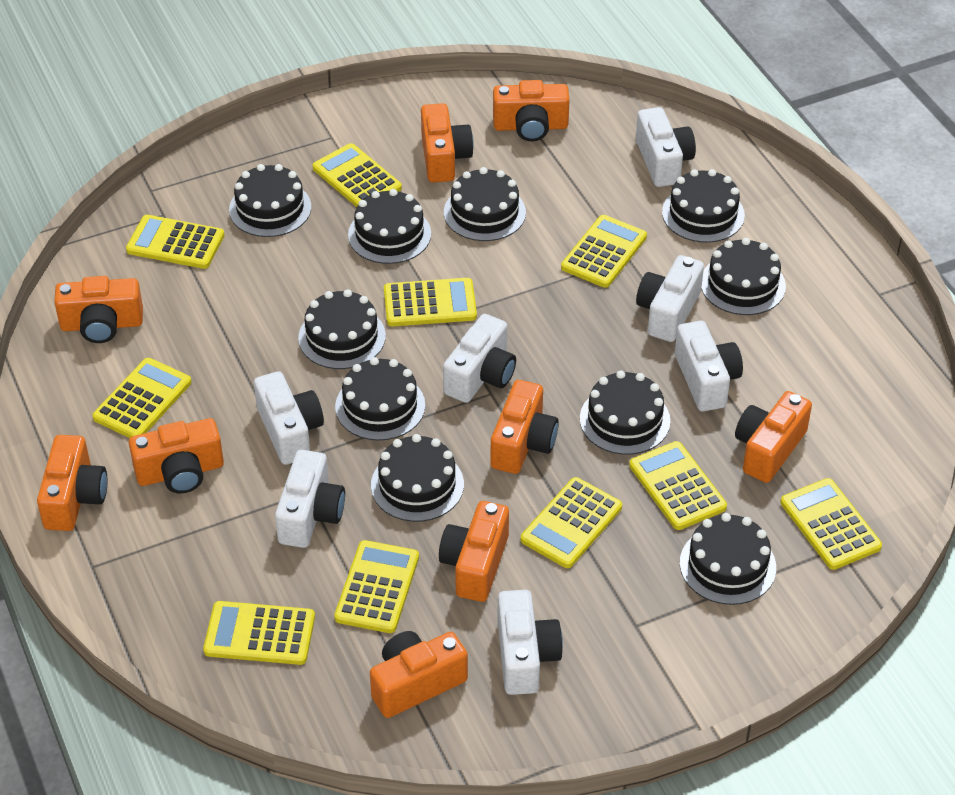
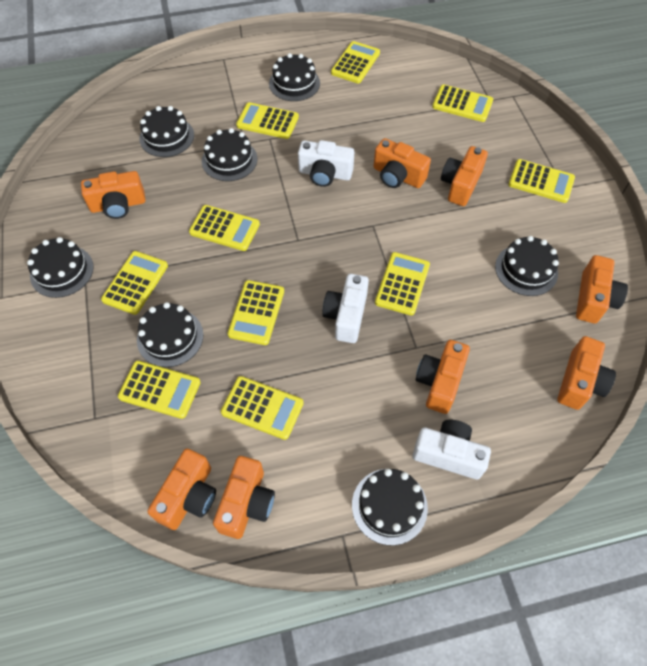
black cake: [229,164,311,237] [298,289,386,369] [335,357,425,441] [348,189,431,264] [371,434,464,522] [444,167,526,241] [580,370,670,455] [662,169,745,243] [680,513,776,605] [701,238,786,315] = 10 -> [27,237,94,298] [137,302,203,367] [139,106,194,157] [202,128,257,181] [269,53,320,101] [352,469,428,546] [495,236,559,296] = 7
orange camera: [37,435,107,531] [54,276,143,343] [129,418,224,493] [370,631,468,718] [421,103,474,183] [439,501,509,602] [490,380,559,474] [493,80,570,141] [735,391,812,483] = 9 -> [81,171,146,219] [147,448,216,530] [213,456,275,539] [374,138,431,188] [416,340,470,414] [441,146,488,206] [557,336,616,410] [576,255,628,324] = 8
white camera: [254,371,324,465] [275,450,345,548] [443,314,516,403] [497,590,563,695] [636,107,696,187] [636,255,704,342] [675,321,743,412] = 7 -> [298,140,354,187] [322,274,369,343] [413,420,491,479] = 3

